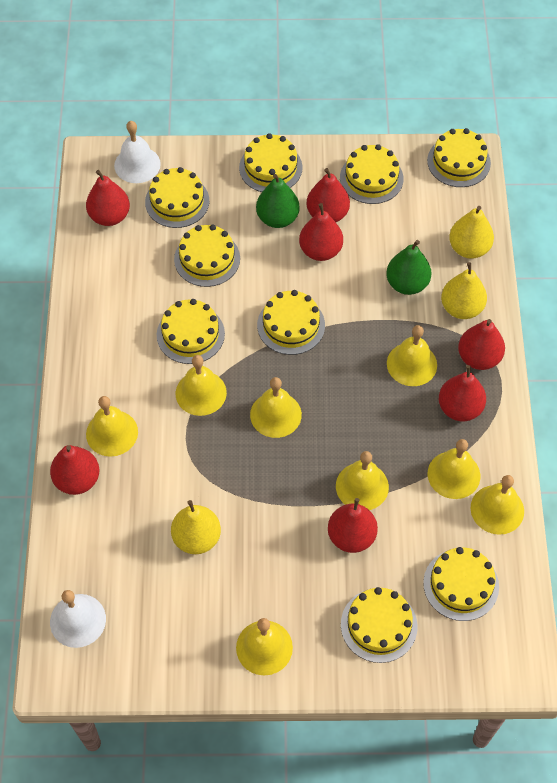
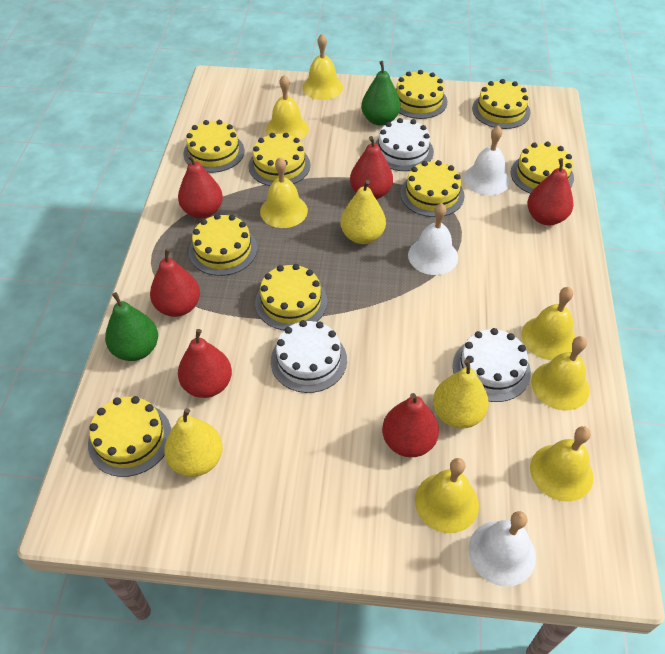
red pear: [50,445,100,495] [86,170,130,226] [299,203,343,261] [307,168,350,222] [328,498,378,553] [439,365,486,421] [458,319,505,370] = 7 -> [150,248,200,317] [178,154,223,218] [178,329,232,398] [350,136,393,199] [382,393,439,457] [527,158,574,225] = 6
white bell: [50,590,106,648] [114,121,161,183] = 2 -> [408,203,458,275] [464,125,510,195] [469,511,536,587] = 3
white cake: none = 0 -> [271,320,347,393] [375,118,434,171] [453,328,531,402] = 3
yellow bell: [86,396,138,457] [176,355,227,416] [236,618,293,675] [250,377,302,438] [336,451,389,510] [387,325,437,386] [428,439,480,499] [471,475,524,535] = 8 -> [260,157,308,228] [266,75,309,140] [302,34,343,100] [415,458,479,533] [521,287,576,360] [530,426,593,502] [531,336,590,411] = 7

